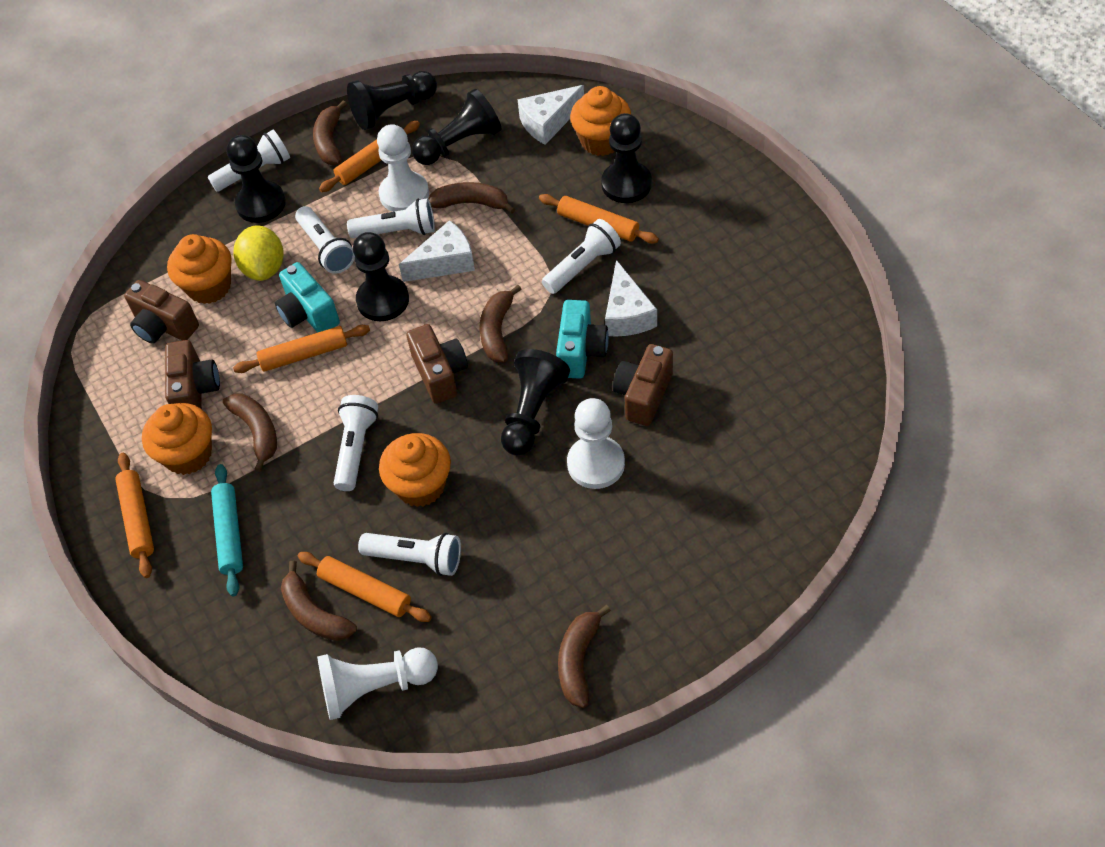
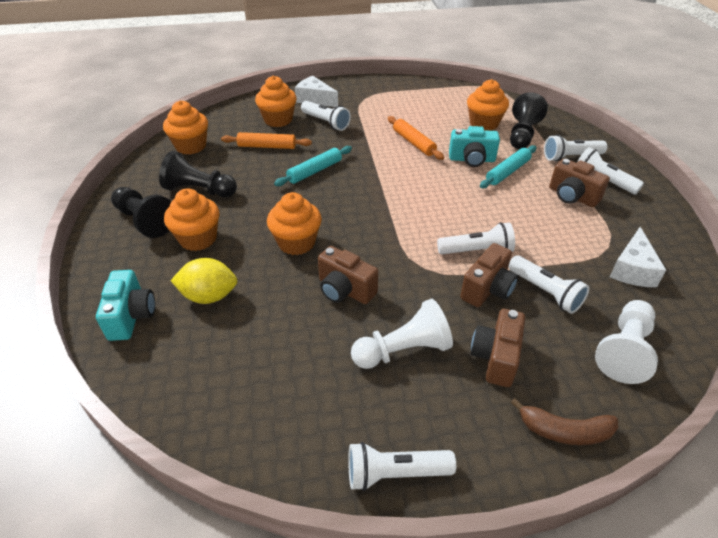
black pawn: [227,135,286,223] [347,71,437,130] [353,232,409,321] [412,89,502,165] [501,349,570,456] [601,113,652,203] = 6 -> [111,187,172,238] [159,151,237,198] [510,92,548,149] = 3
brown banana: [223,394,277,472] [281,561,357,641] [313,100,347,165] [429,182,515,213] [480,285,521,362] [558,605,611,708] = 6 -> [511,398,618,445] = 1
orange cupcake: [142,403,212,475] [167,234,232,304] [379,433,451,507] [570,86,631,156] = 4 -> [163,101,208,155] [164,188,219,251] [255,76,297,127] [267,192,322,255] [467,79,509,131] = 5
orange rolling pin: [115,453,154,578] [233,325,370,373] [298,552,432,622] [319,121,420,192] [539,194,659,244] = 5 -> [221,132,312,149] [388,116,444,160] = 2
turquoise rolling pin: [211,464,243,597] = 1 -> [274,146,352,186] [480,145,537,188] = 2
white cheese: [399,220,475,282] [517,85,584,145] [605,260,657,337] = 3 -> [295,76,338,107] [610,227,666,287] = 2
white pawn: [317,647,438,720] [377,124,429,212] [567,398,625,489] = 3 -> [351,299,453,369] [595,300,658,384] = 2

